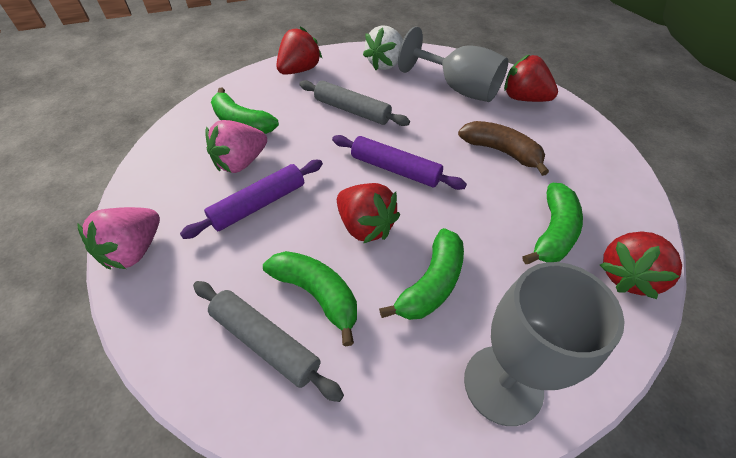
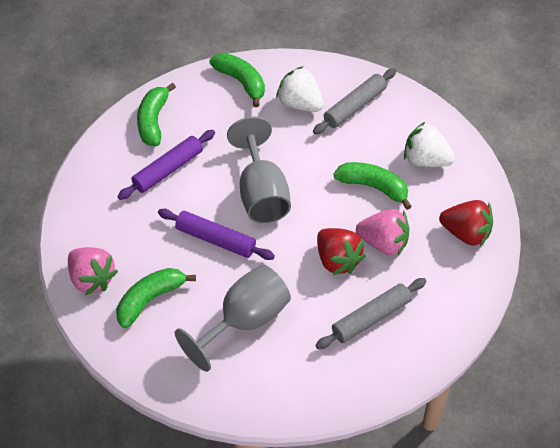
brown banana: [458,121,549,176] = 1 -> none = 0
red strawberry: [276,26,322,75] [337,183,400,244] [504,55,558,102] [600,231,682,299] = 4 -> [317,228,365,275] [439,200,493,246] = 2
white strawberry: [363,25,403,70] = 1 -> [276,66,324,112] [404,122,455,167] = 2

